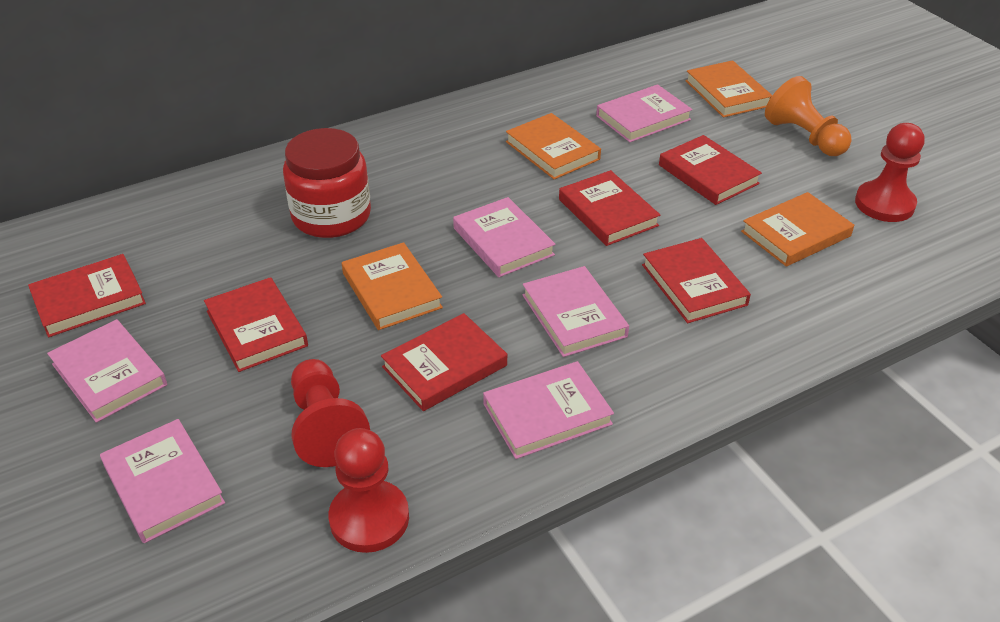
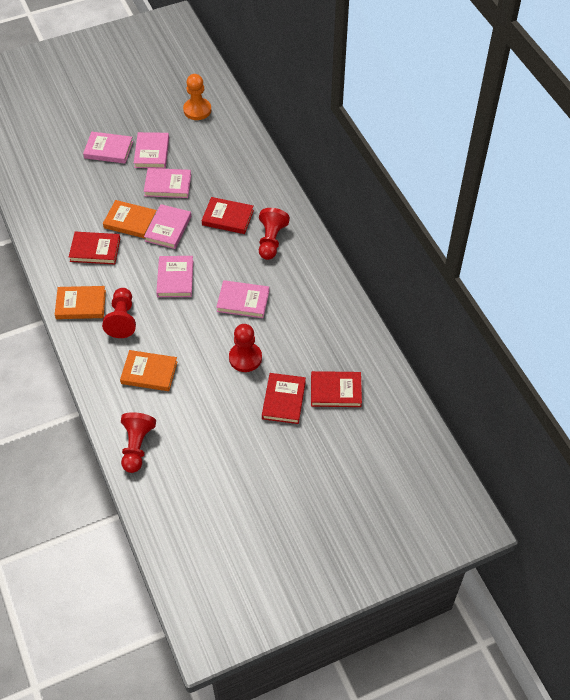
orange book: [342,242,443,330] [506,113,601,180] [685,60,772,118] [741,192,854,267] = 4 -> [55,286,106,319] [103,200,157,238] [120,350,178,391] = 3
red book: [28,254,146,337] [204,277,308,372] [381,313,507,411] [559,170,660,246] [642,238,751,323] [659,135,762,205] = 6 -> [69,232,120,264] [202,197,254,234] [262,373,306,424] [311,371,362,407] = 4
red jar: [283,128,371,238] = 1 -> none = 0
red pawn: [291,359,370,467] [329,428,409,553] [855,123,925,222] = 3 -> [102,288,136,338] [121,412,156,473] [229,324,262,372] [259,208,290,260] = 4

